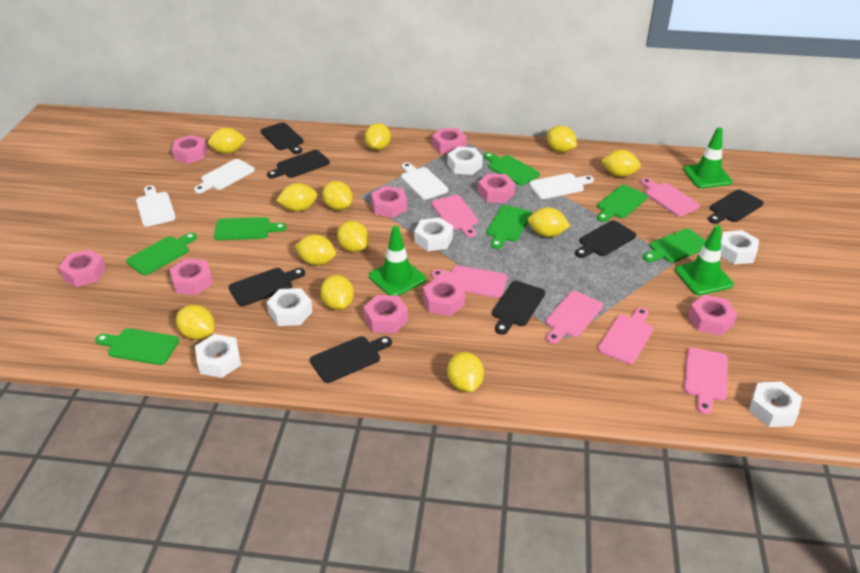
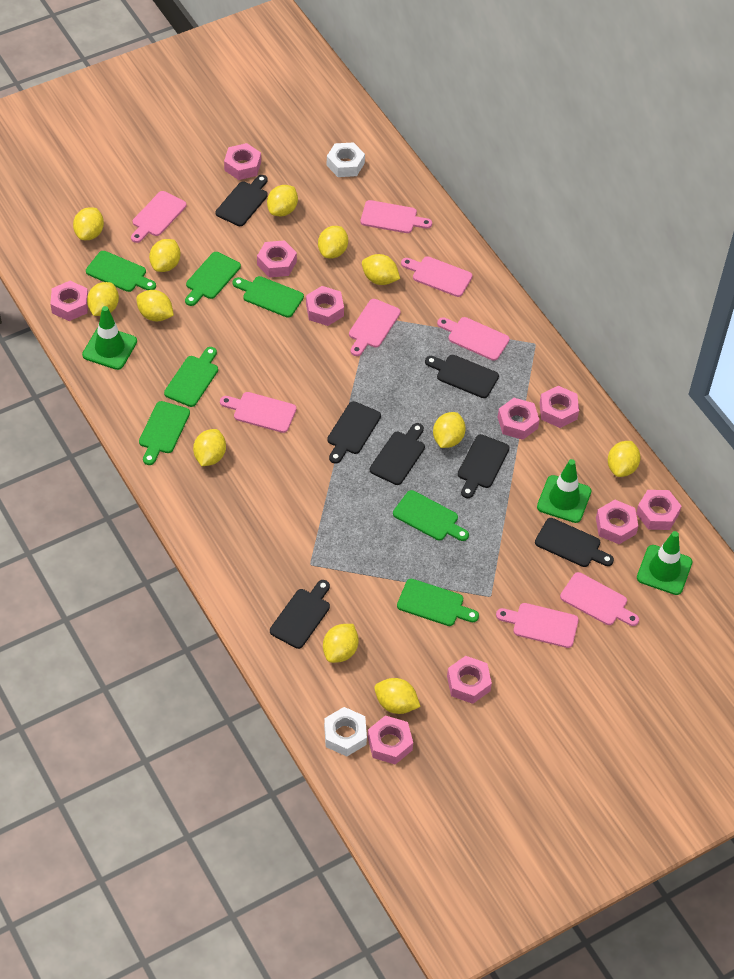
pink cutting board: [431,266,508,298] [432,195,478,238] [546,291,603,344] [598,307,653,364] [641,178,700,217] [684,348,728,414] = 6 -> [131,191,186,243] [220,392,296,433] [349,299,401,356] [360,200,432,233] [401,256,473,297] [437,317,510,361] [496,603,579,648] [560,572,639,626] = 8
pink nut: [59,249,106,287] [170,259,213,295] [172,135,207,164] [363,295,408,333] [371,186,407,218] [423,277,465,316] [432,128,466,154] [478,174,516,203] [688,294,737,336] = 9 -> [50,281,88,321] [224,143,261,180] [257,240,297,277] [306,286,344,326] [368,715,413,765] [447,656,492,704] [497,398,539,440] [540,386,579,428] [596,500,638,544] [636,490,682,530] = 10
white cutting board: [136,185,176,227] [194,159,255,193] [401,162,448,200] [529,173,594,199] = 4 -> none = 0
white nut: [195,334,241,378] [267,288,313,326] [414,217,453,251] [447,147,483,175] [721,230,759,265] [749,382,802,427] = 6 -> [324,707,367,757] [327,142,365,177] = 2

